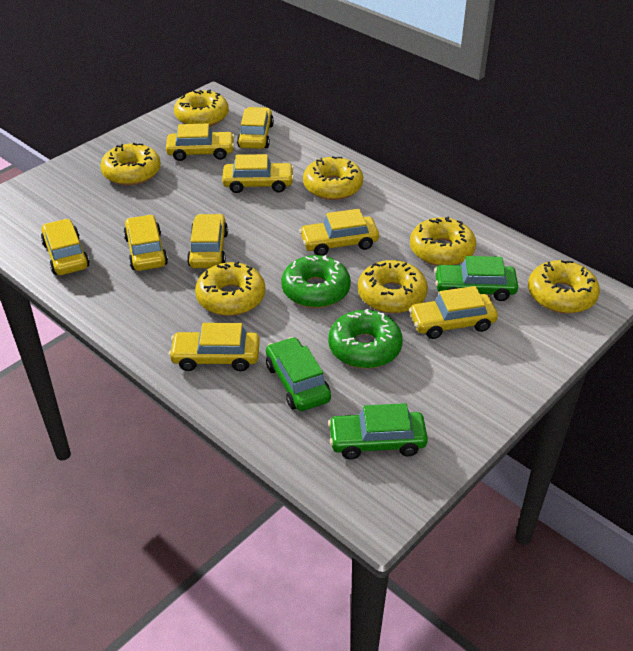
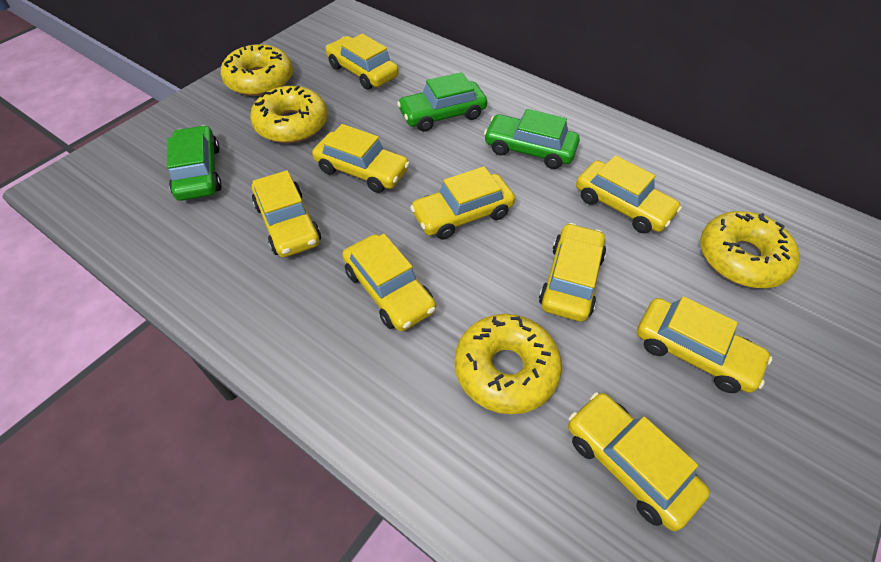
green donut: [281,255,351,308] [328,309,403,368] = 2 -> none = 0
yellow donut: [100,143,161,185] [174,90,229,126] [195,261,265,316] [303,156,363,200] [358,260,428,313] [410,217,476,266] [528,260,600,314] = 7 -> [221,44,293,96] [250,86,328,143] [455,314,562,415] [700,211,800,288] = 4

